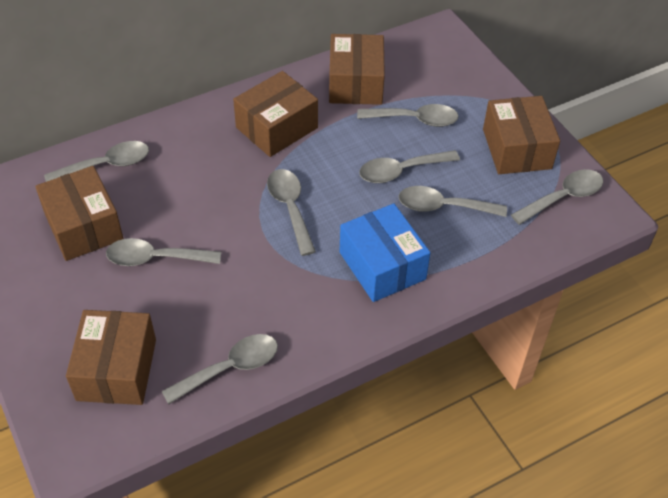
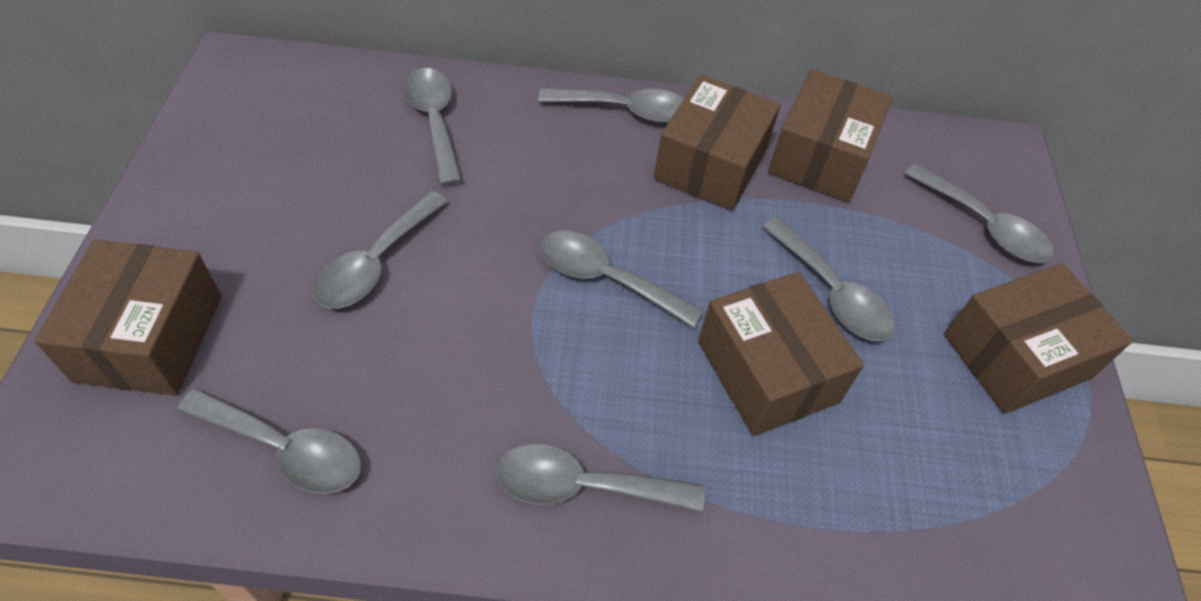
blue box: [340,203,430,302] = 1 -> none = 0

